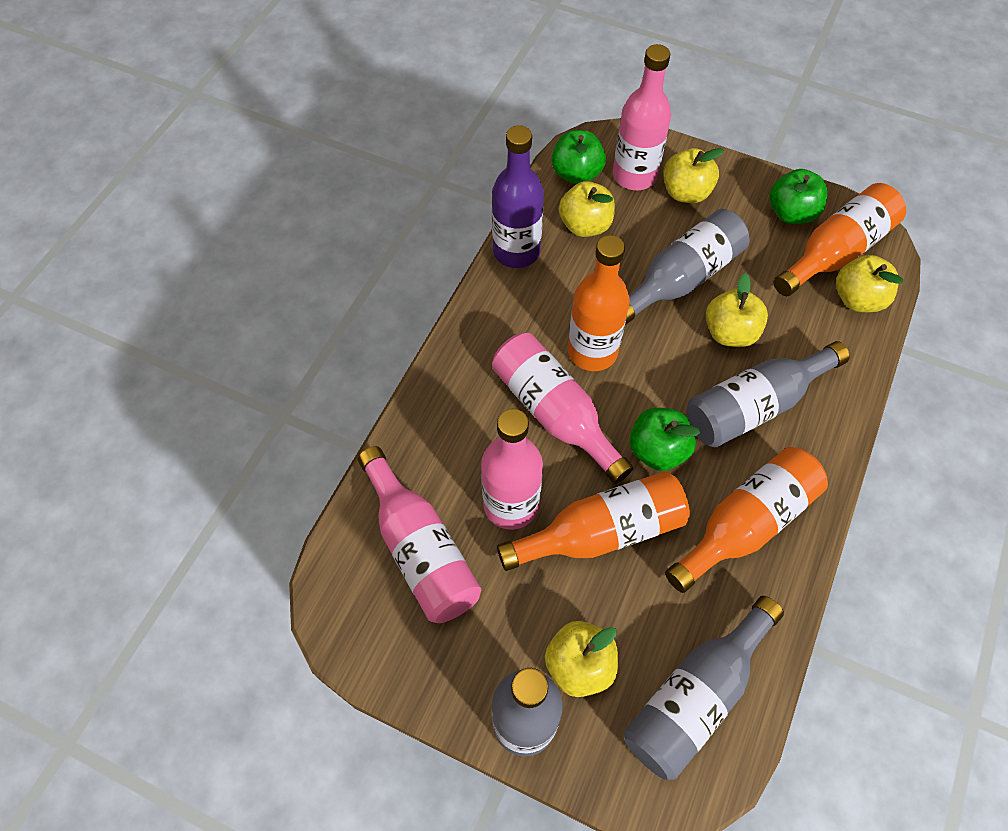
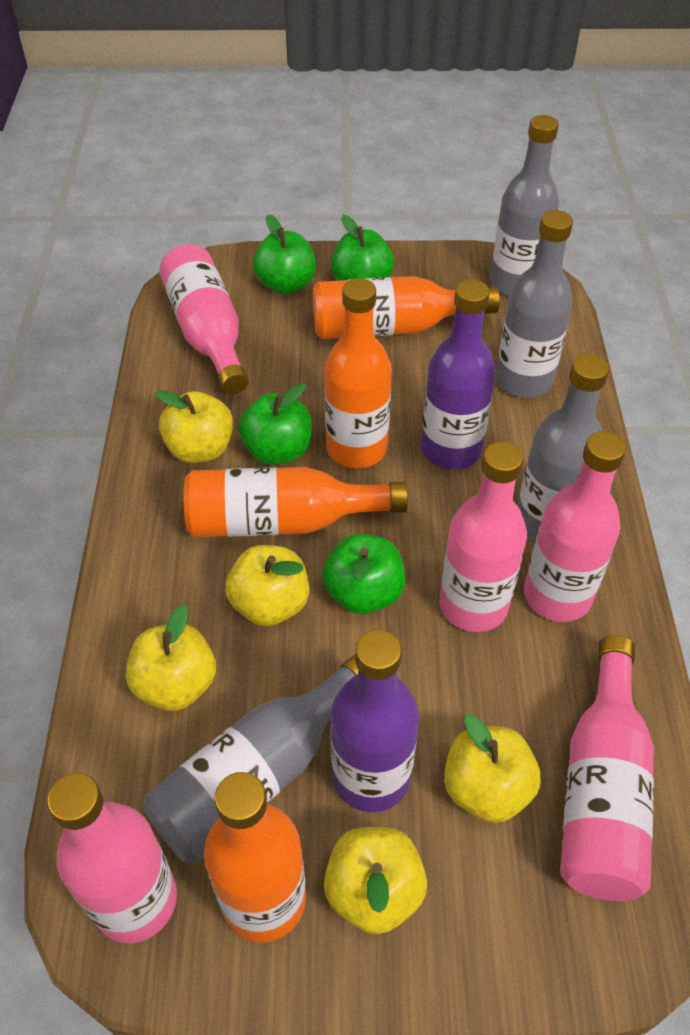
green apple: [551,130,606,184] [629,408,700,471] [770,169,827,224] = 3 -> [238,383,312,465] [253,214,316,294] [322,534,405,614] [331,215,394,281] = 4
pink bottle: [358,446,481,623] [481,409,543,530] [492,333,634,484] [613,44,671,190] = 4 -> [47,773,177,943] [159,244,249,394] [440,442,527,632] [524,431,626,622] [560,635,654,901] = 5
purple bottle: [492,125,544,268] = 1 -> [330,630,419,812] [421,279,496,470] = 2

